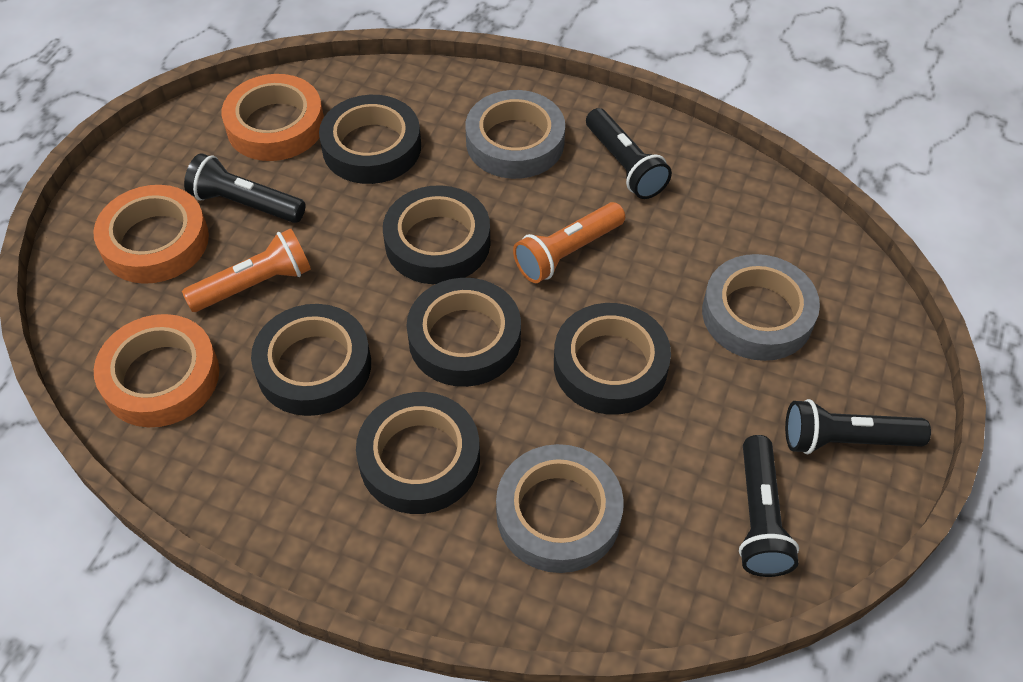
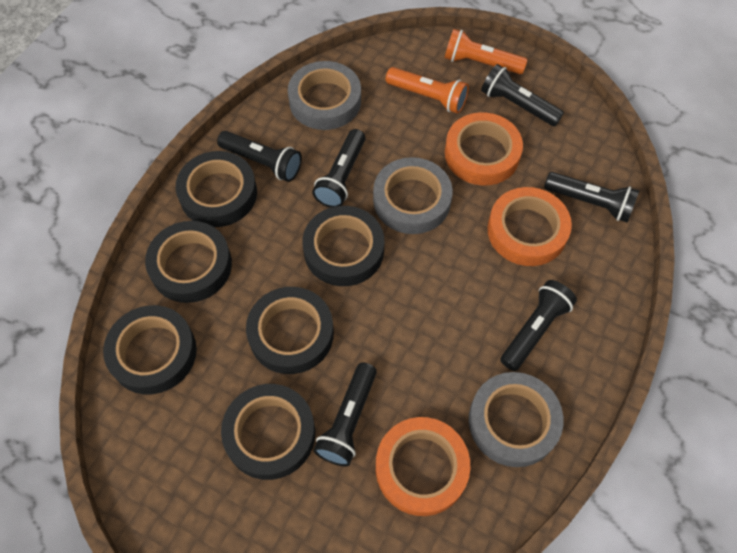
black flashlight: [184,153,306,223] [586,108,672,199] [739,435,799,577] [785,399,931,454] = 4 -> [217,131,302,182] [312,129,366,208] [314,362,377,467] [481,64,564,126] [500,280,577,371] [544,172,639,222] = 6

